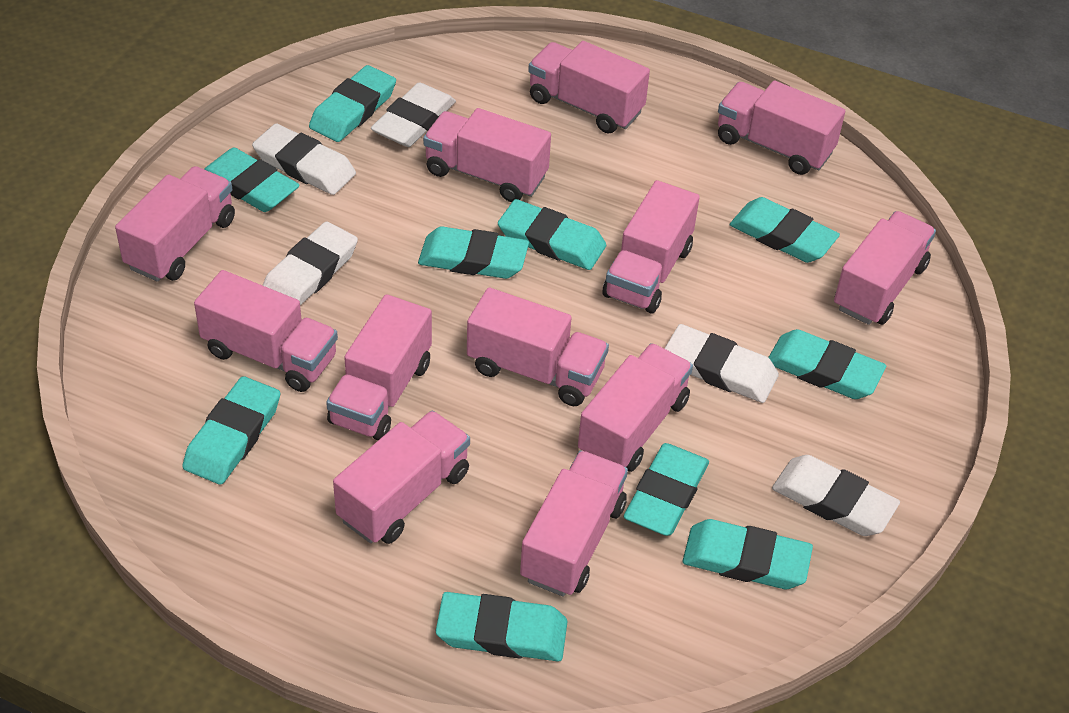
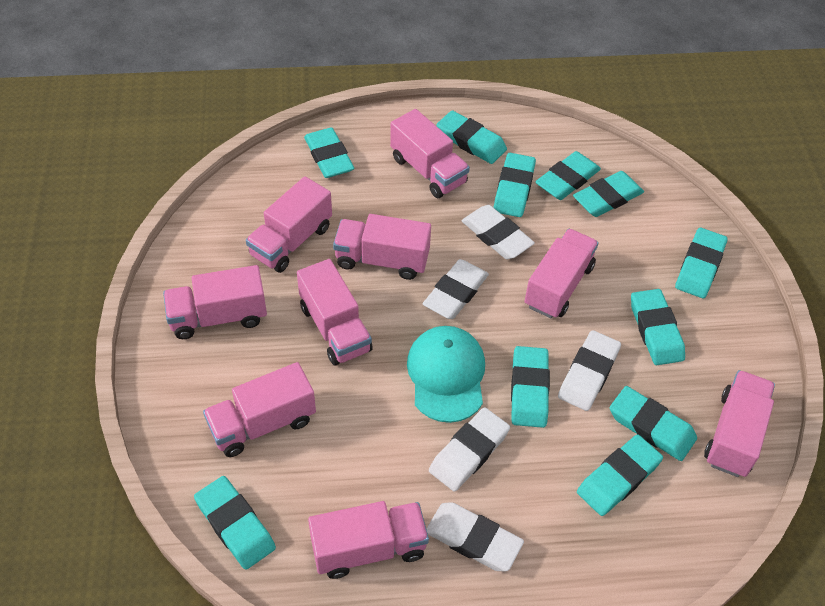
pink truck: [115,166,235,282] [194,270,338,392] [326,294,432,440] [333,411,470,544] [423,108,551,202] [467,288,609,406] [520,451,628,596] [528,41,650,133] [578,343,693,472] [603,180,700,313] [718,80,845,175] [834,211,936,325] = 12 -> [163,265,267,339] [203,362,316,457] [246,176,332,273] [297,259,373,365] [308,501,429,579] [333,214,431,280] [390,109,470,198] [525,229,599,318] [704,370,775,477] = 9
turquoise cap: none = 0 -> [407,326,485,423] = 1
turquoise eraser: [182,376,280,485] [204,148,300,212] [309,65,396,142] [418,226,529,279] [436,592,567,661] [498,199,606,270] [624,443,709,536] [683,519,813,589] [730,197,840,263] [768,329,886,399] = 10 -> [194,476,276,570] [304,127,354,178] [436,110,507,164] [493,153,536,217] [511,346,550,428] [535,151,601,200] [573,171,644,217] [577,434,663,516] [610,386,697,461] [631,289,685,365] [675,228,728,298] = 11

